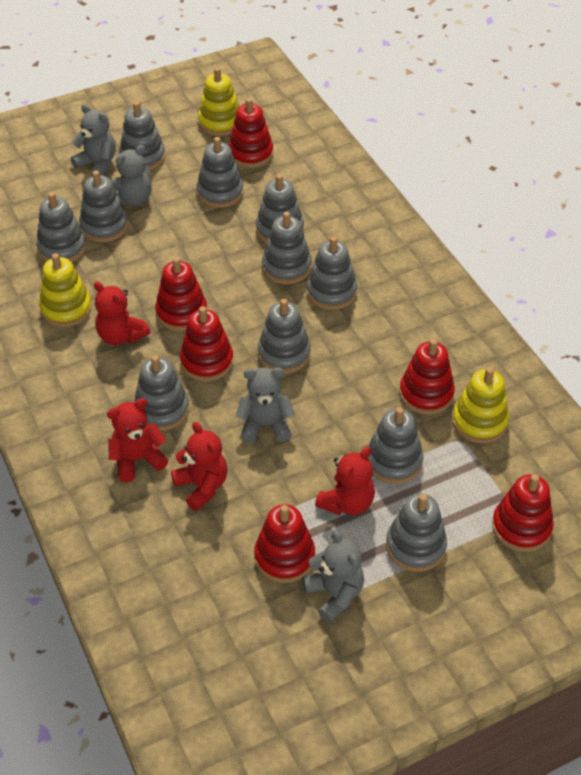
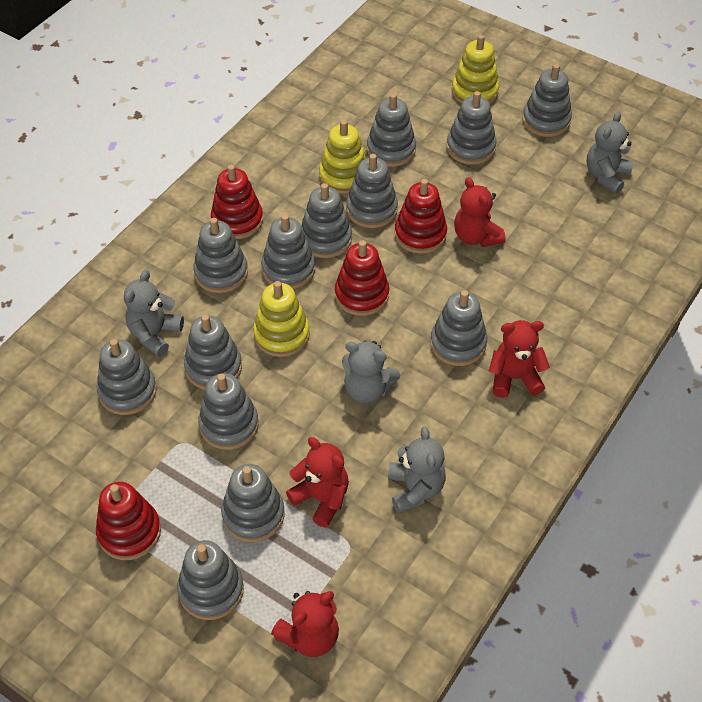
grey stacking toy: [36,192,87,262] [79,170,129,242] [119,102,165,170] [134,355,189,431] [196,137,244,208] [256,174,304,243] [258,299,311,373] [262,211,312,284] [307,236,357,310] [368,407,423,484] [386,494,447,572] = 11 -> [97,339,157,415] [177,540,244,620] [184,314,242,390] [193,218,248,293] [198,373,259,450] [221,464,285,542] [261,214,315,289] [301,183,352,258] [346,154,398,228] [367,93,416,167] [430,290,487,366] [447,91,496,165] [522,64,572,137] = 13
red stacking toy: [155,257,207,331] [180,306,233,381] [228,98,273,168] [254,504,315,583] [399,339,455,415] [492,474,554,552] = 6 -> [96,482,161,560] [211,165,263,239] [335,240,389,316] [395,179,447,254] = 4

